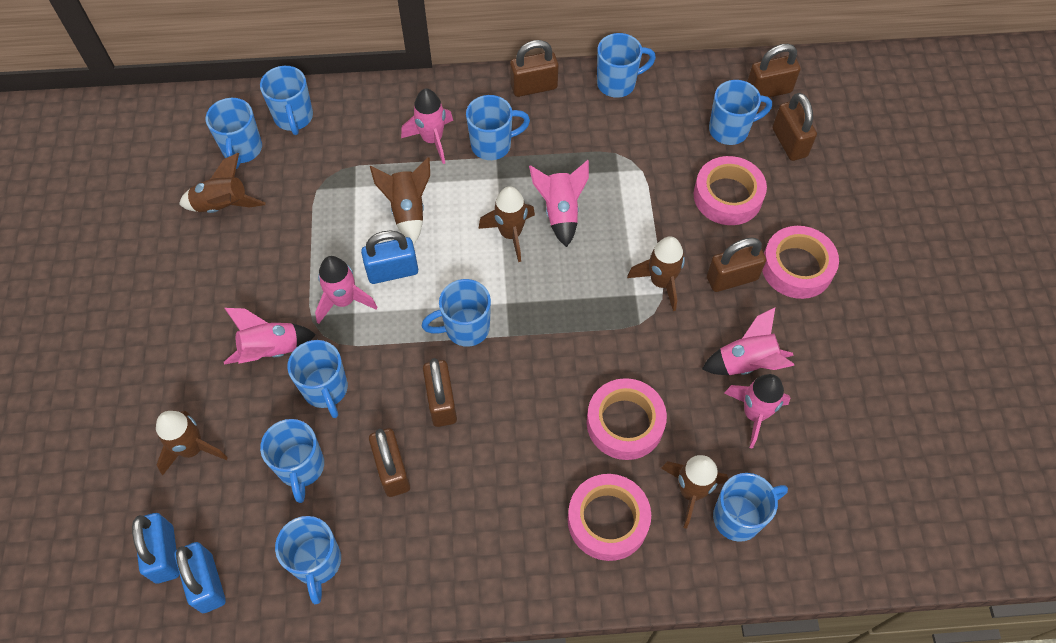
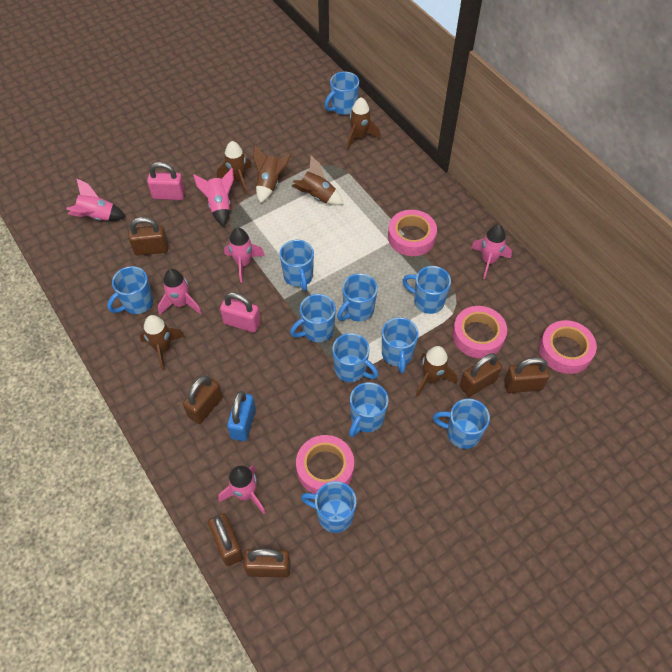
blue mug: [206,98,262,169] [260,66,313,135] [260,419,324,503] [275,516,341,604] [287,340,348,418] [422,279,491,347] [466,95,530,160] [597,33,656,98] [709,80,772,145] [713,473,788,542] = 10 -> [107,266,153,314] [280,240,314,291] [290,294,336,342] [301,481,357,533] [325,72,359,115] [332,333,379,382] [337,273,378,322] [349,382,389,437] [382,317,419,373] [403,266,451,314] [433,399,490,449] = 11
blue padlock: [132,513,179,583] [174,542,226,613] [361,230,418,284] = 3 -> [227,391,256,441] = 1
pink padlock: none = 0 -> [147,162,185,200] [220,292,261,333] = 2

